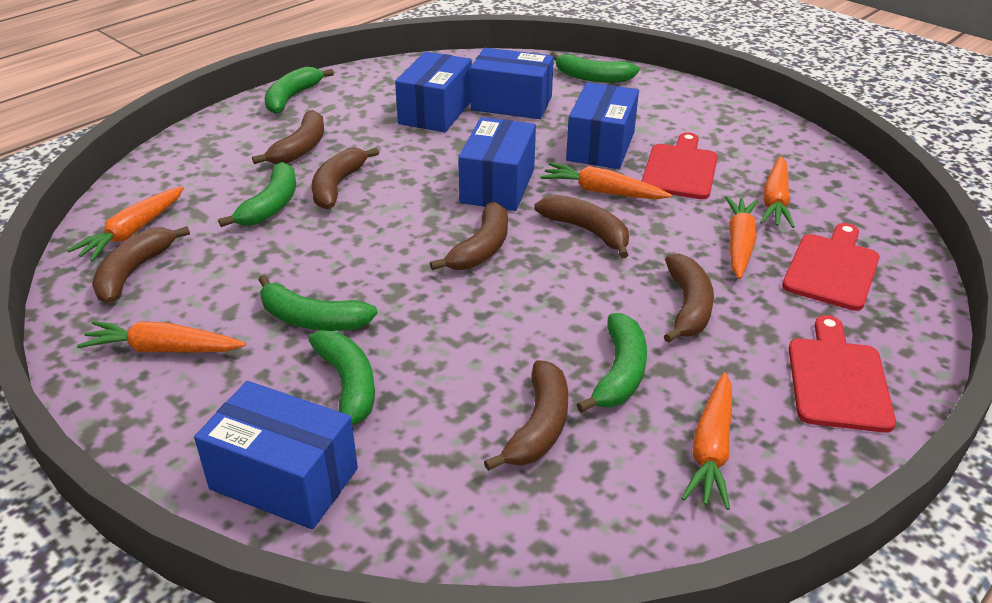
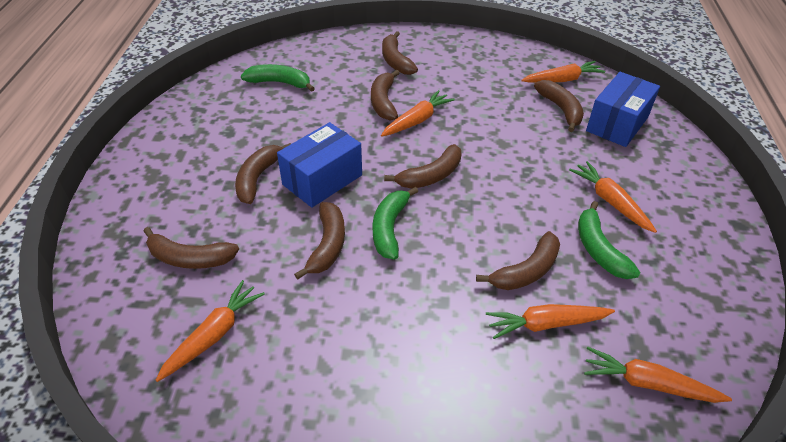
blue box: [194,381,358,529] [395,52,472,132] [458,117,536,211] [470,48,554,119] [566,82,639,169] = 5 -> [277,122,362,208] [586,72,660,147] = 2
brown banana: [92,226,190,303] [252,110,324,164] [312,148,379,209] [430,202,508,270] [484,360,568,471] [535,195,629,258] [664,254,714,343] = 7 -> [144,227,239,269] [235,143,291,204] [294,202,345,280] [371,70,400,121] [382,31,418,75] [384,144,461,188] [476,231,560,290] [534,80,584,132] = 8
green banana: [218,162,296,227] [259,275,378,331] [265,67,334,114] [308,330,375,425] [551,52,640,83] [577,313,647,413] = 6 -> [241,64,315,92] [373,187,418,260] [578,201,640,279] = 3
red cutting board: [642,132,718,199] [782,223,880,311] [789,315,896,432] = 3 -> none = 0

